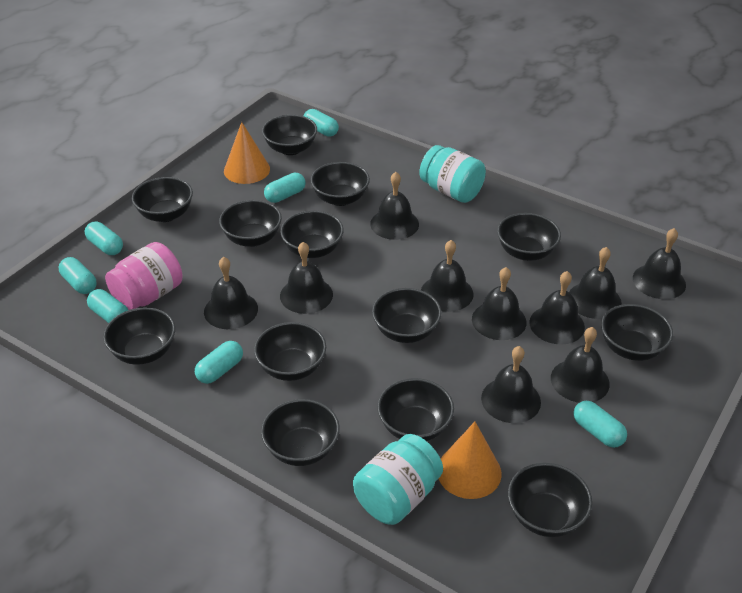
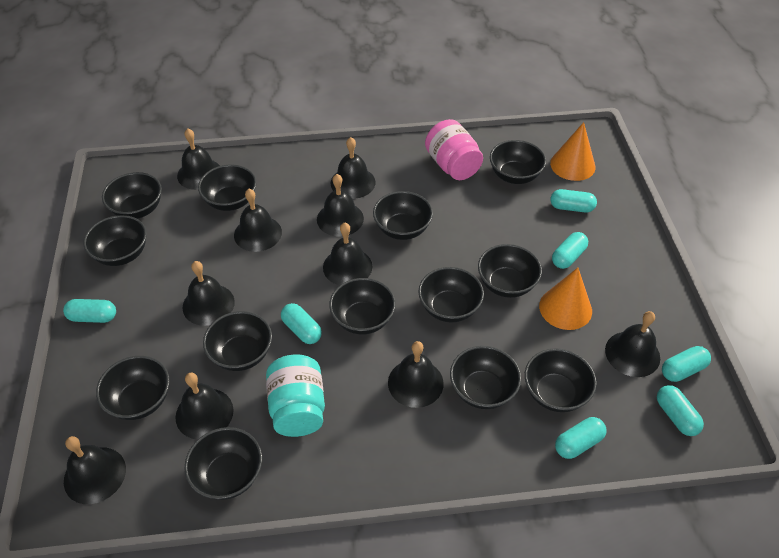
turquoise jar: [353,434,443,525] [419,145,486,203] = 2 -> [266,354,325,437] = 1

